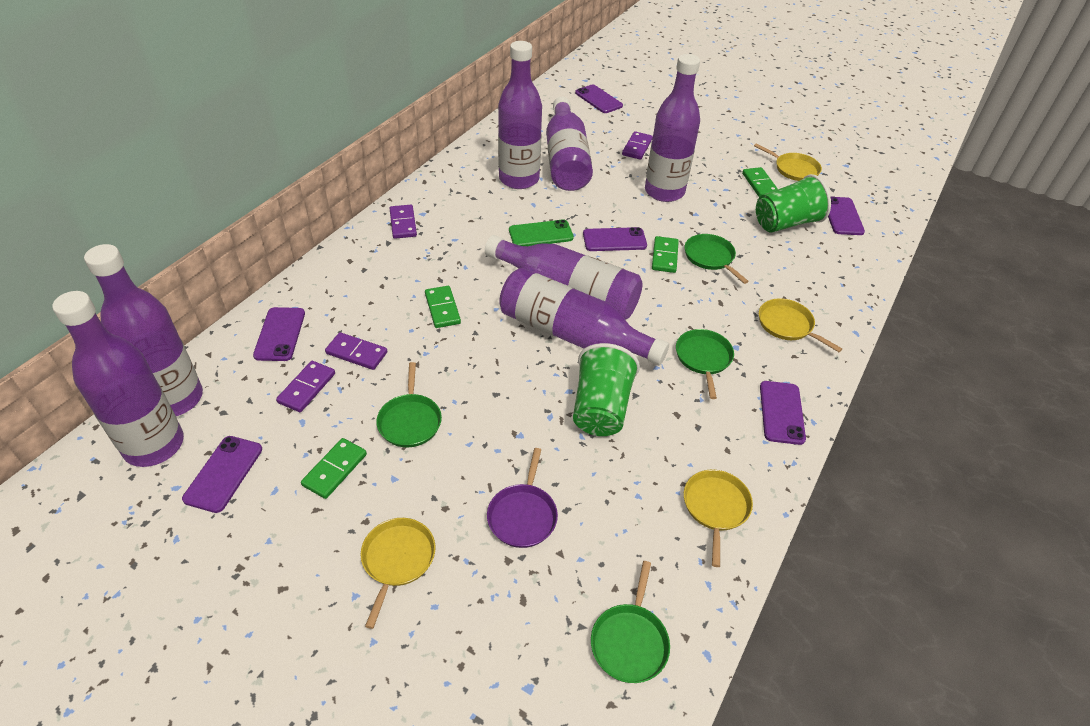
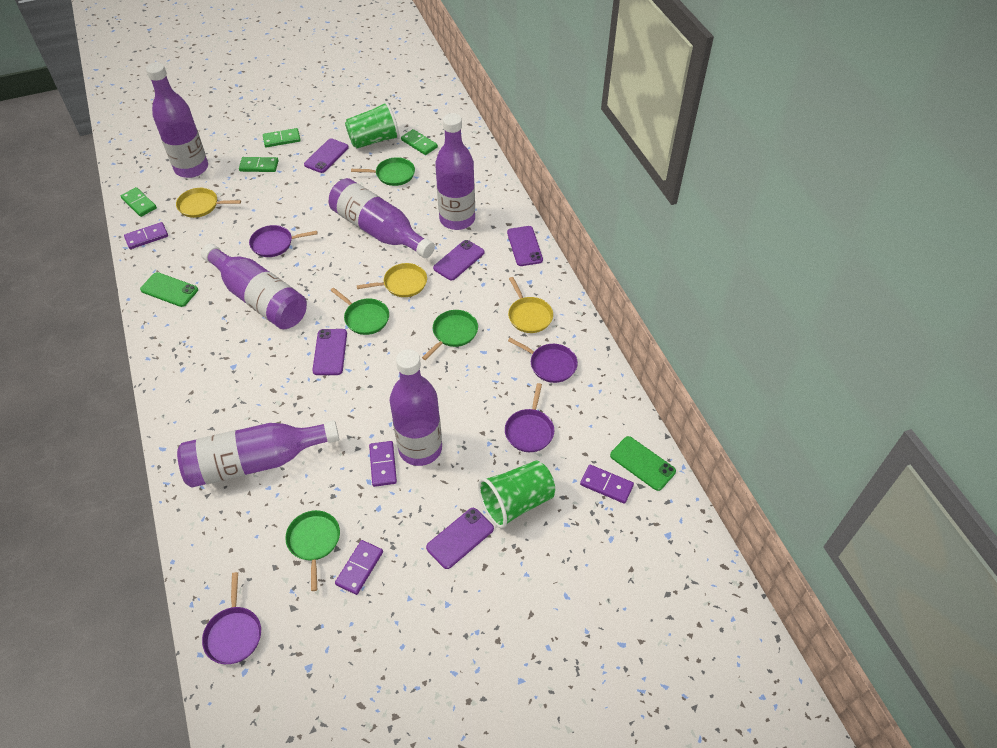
green phone: [509,219,574,246] = 1 -> [140,272,198,307] [610,436,676,491] = 2
purple bottle: [52,291,184,467] [84,244,203,416] [485,235,643,320] [498,41,542,189] [499,268,669,365] [546,97,593,191] [645,54,700,202] = 7 -> [146,62,208,178] [177,420,339,487] [201,243,307,329] [329,178,435,258] [390,349,442,466] [435,113,475,230] = 6
purple pan: [487,448,558,548] = 1 -> [202,572,261,664] [249,225,318,257] [505,383,554,452] [508,338,578,383] = 4
purple phone: [182,436,262,513] [253,307,305,361] [575,84,623,113] [583,227,647,251] [760,381,806,445] [828,196,865,235] = 6 -> [304,138,349,173] [312,329,347,375] [426,508,494,569] [433,240,484,281] [507,226,543,266] = 5
yellow pan: [361,518,435,629] [684,469,753,567] [754,143,822,181] [759,298,842,352] = 4 -> [176,188,241,218] [357,263,427,297] [508,277,553,333] = 3

